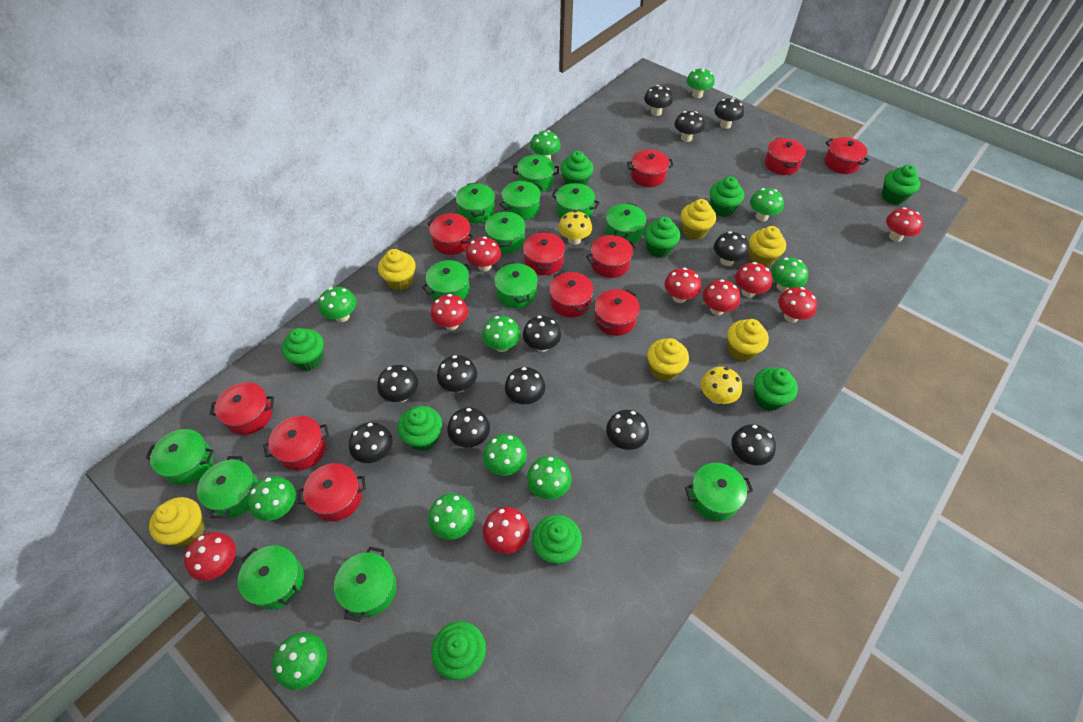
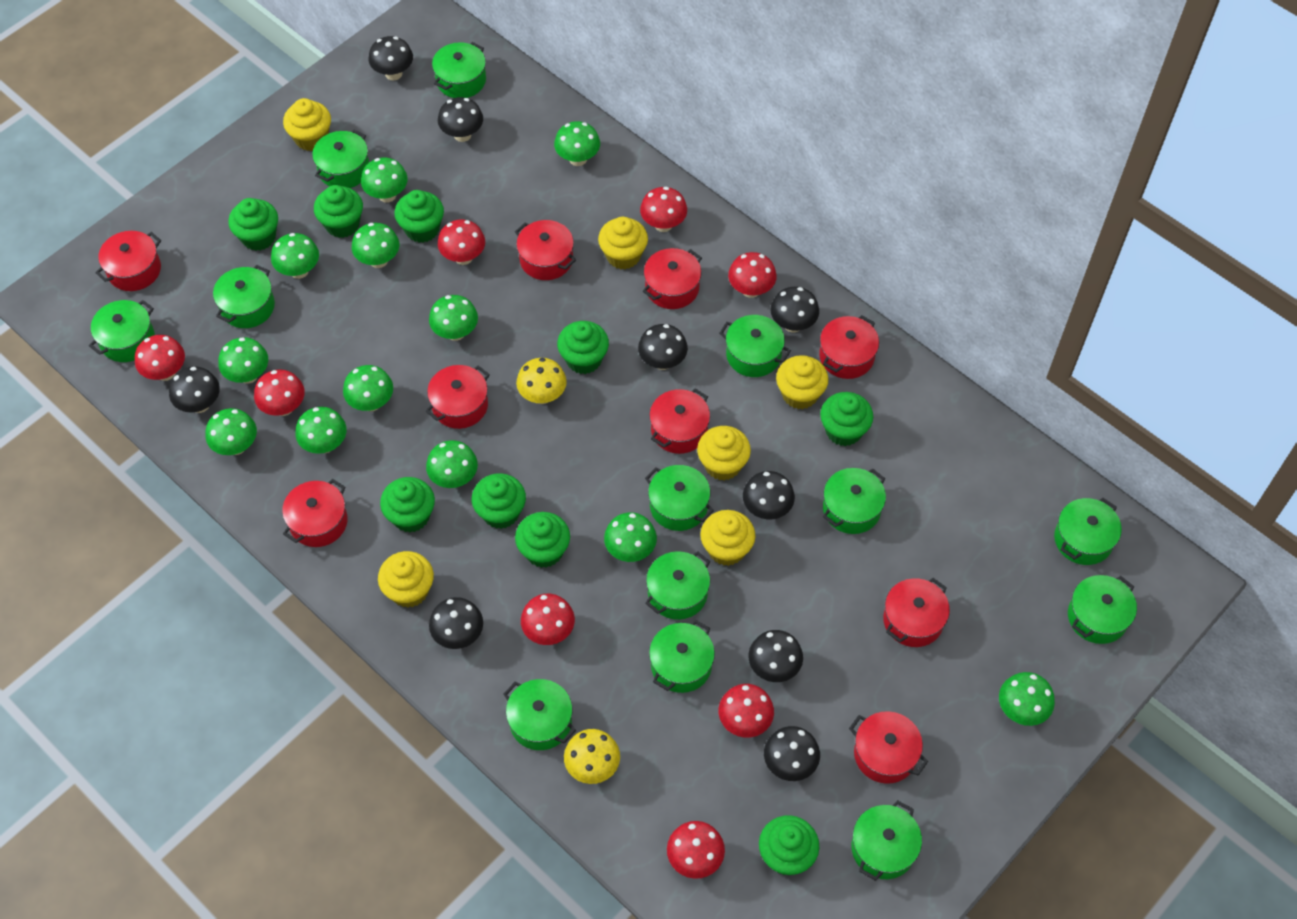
black mushroom: [349,422,393,463] [377,365,418,402] [437,355,477,392] [447,407,490,448] [505,367,545,405] [523,316,561,352] [606,410,649,450] [644,85,673,116] [675,111,704,142] [714,98,744,129] [714,231,749,266] [731,424,776,465] = 12 -> [169,366,220,413] [368,36,413,81] [429,597,483,649] [438,97,483,142] [638,324,688,370] [743,471,795,519] [748,630,803,682] [764,726,820,781] [770,287,819,332] = 9
green mushroom: [248,476,296,521] [272,633,327,690] [318,287,356,322] [428,494,475,540] [482,316,520,352] [483,434,527,476] [527,456,572,499] [530,130,561,159] [686,68,714,98] [750,188,784,221] [771,257,808,292] = 11 -> [206,408,257,455] [218,337,268,384] [271,233,319,279] [295,407,346,454] [343,365,393,411] [352,223,399,268] [361,158,408,203] [426,440,478,488] [429,295,478,341] [554,121,600,166] [604,512,657,562] [999,672,1055,726] = 12
red mushroom: [184,532,236,581] [431,294,468,330] [466,237,501,271] [483,507,530,554] [664,268,701,303] [703,279,740,315] [735,262,772,298] [778,287,817,323] [886,207,923,242] = 9 -> [135,335,185,381] [254,369,305,416] [438,220,485,265] [521,593,575,645] [640,187,687,232] [667,821,725,879] [719,684,774,738] [728,252,777,298] = 8
red pot: [210,382,274,435] [263,416,329,471] [298,463,366,521] [427,213,474,255] [523,231,565,275] [550,271,594,317] [586,235,637,278] [595,289,640,336] [627,149,674,187] [765,138,806,175] [824,137,869,174] = 11 -> [95,231,161,291] [282,479,347,547] [426,365,490,429] [515,220,576,280] [643,248,702,309] [649,388,710,454] [819,315,879,379] [849,711,928,784] [883,578,950,647] = 9

